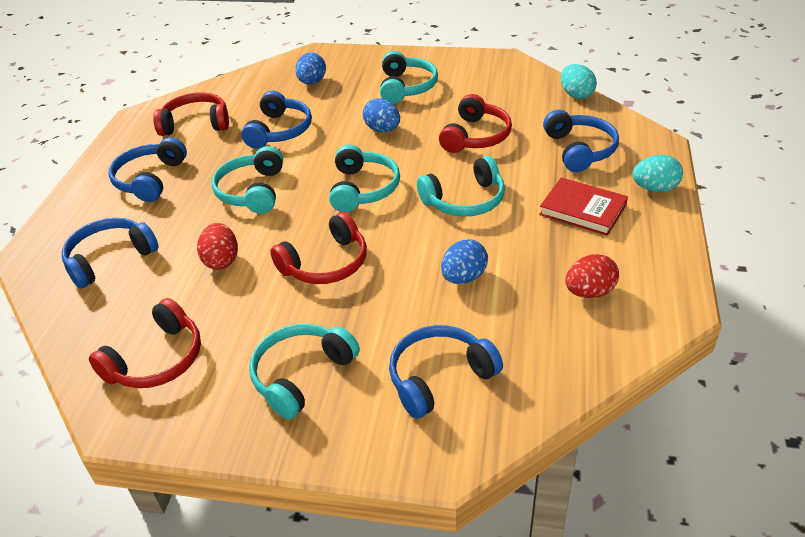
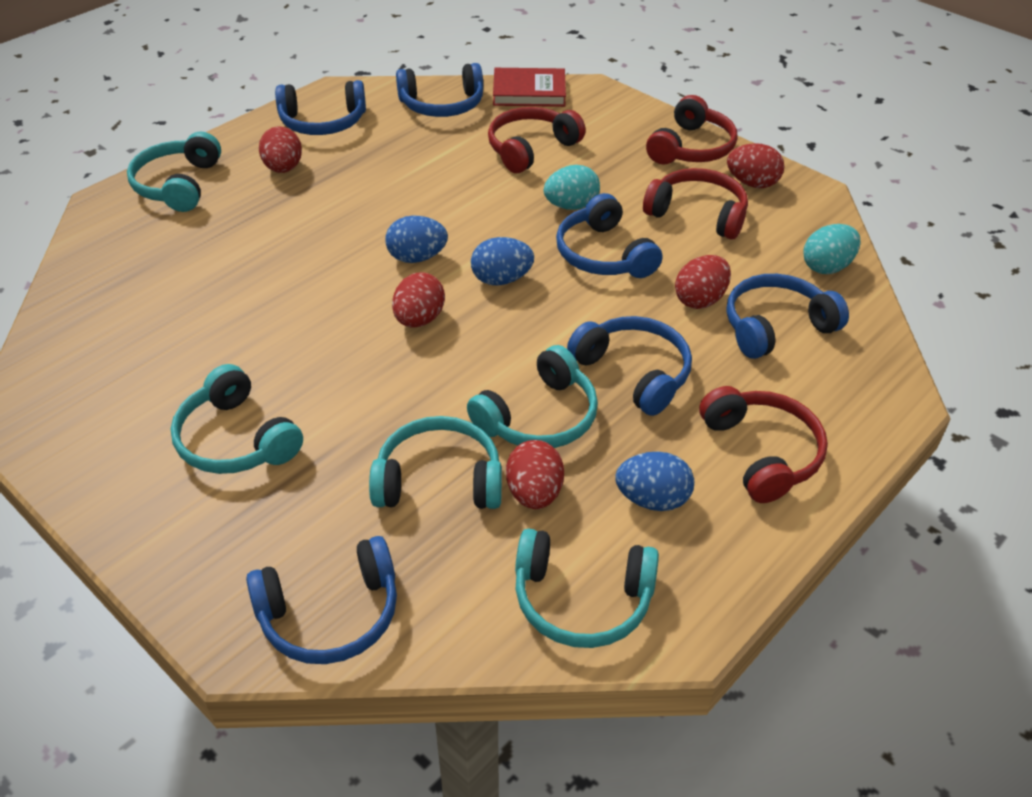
blue headphones: [62,218,158,288] [108,137,187,202] [241,91,312,149] [389,325,503,419] [543,110,619,172] = 5 -> [246,536,397,664] [275,80,366,135] [396,63,483,117] [556,193,662,278] [567,316,692,416] [726,274,849,359] = 6
red egg: [197,223,238,270] [565,254,619,298] = 2 -> [259,126,302,173] [392,272,445,328] [506,440,564,509] [675,255,731,309] [727,143,785,188] = 5

